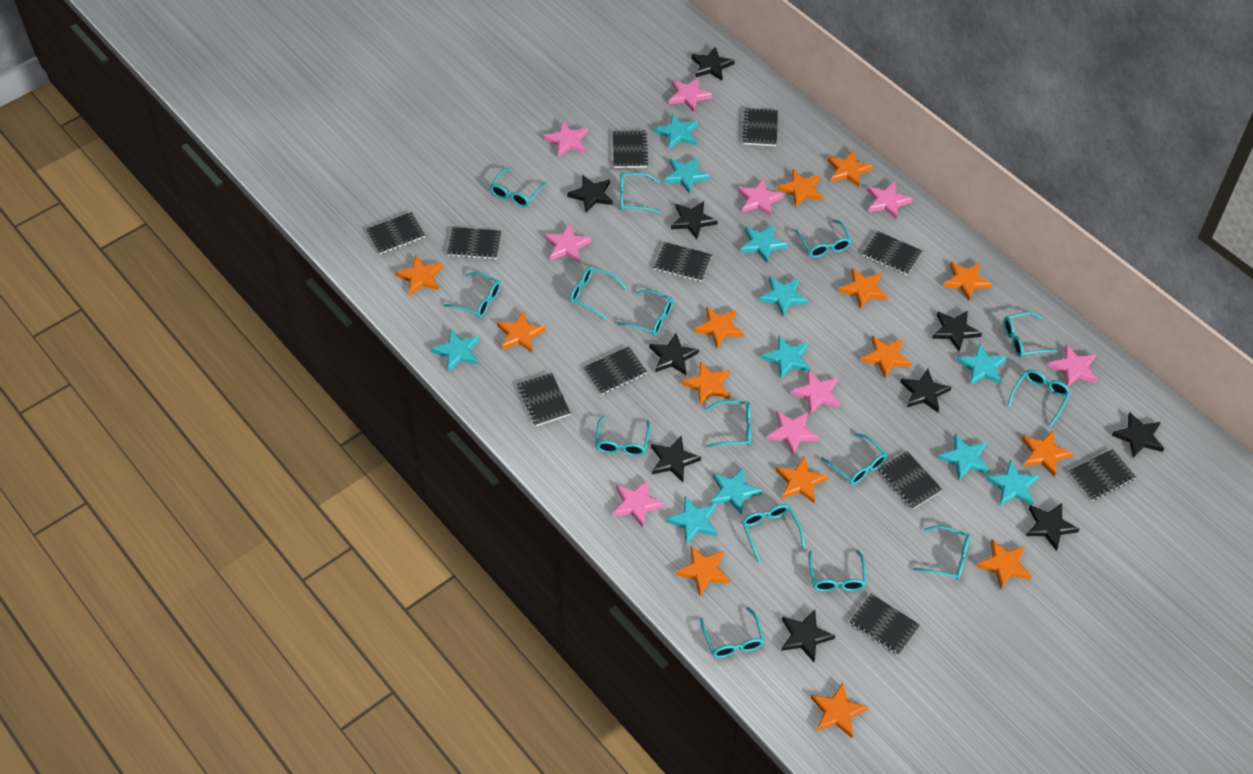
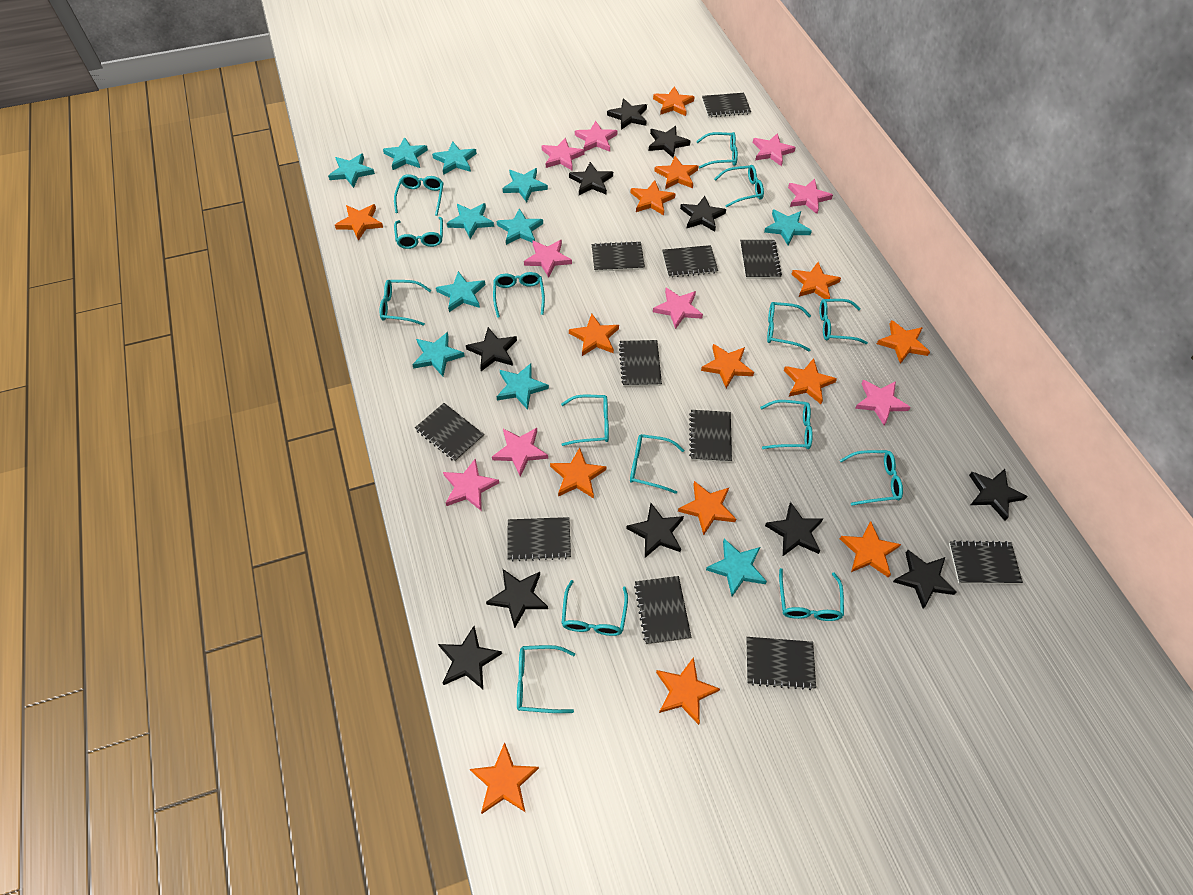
black star: [567,175,612,213] [649,333,699,375] [651,435,701,482] [671,201,718,239] [691,46,735,81] [781,610,835,662] [900,369,951,412] [932,311,982,351] [1026,503,1079,551] [1112,412,1164,458] = 10 -> [438,626,502,689] [466,327,517,371] [486,569,548,628] [569,162,613,195] [607,98,647,130] [626,503,684,558] [649,126,691,158] [680,196,726,232] [765,502,824,556] [893,550,957,608] [969,469,1028,521] = 11

